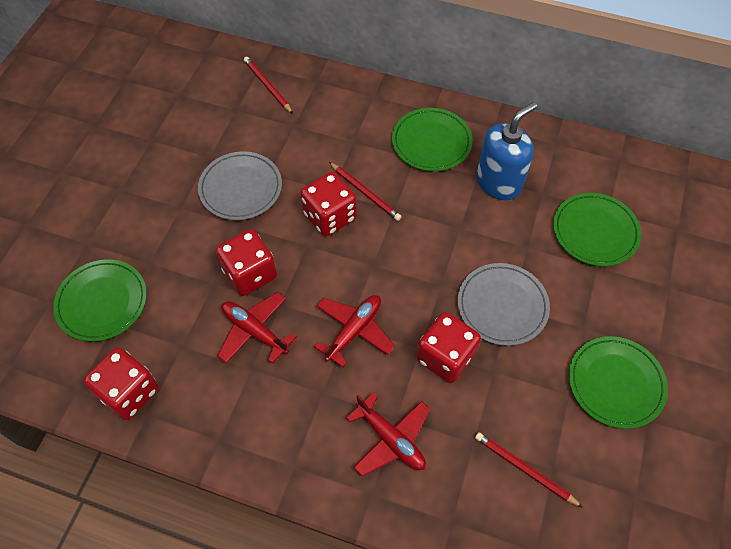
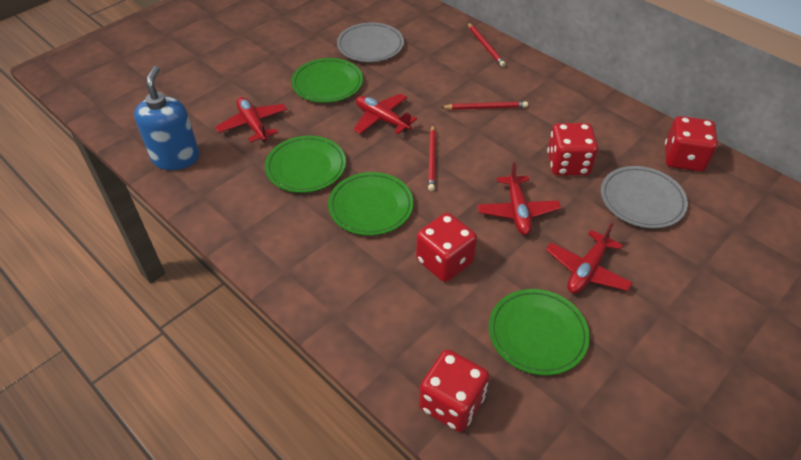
red plane: [217,292,297,364] [314,295,395,367] [346,392,430,476] = 3 -> [215,97,287,143] [353,93,417,134] [477,162,561,235] [546,223,633,294] = 4

